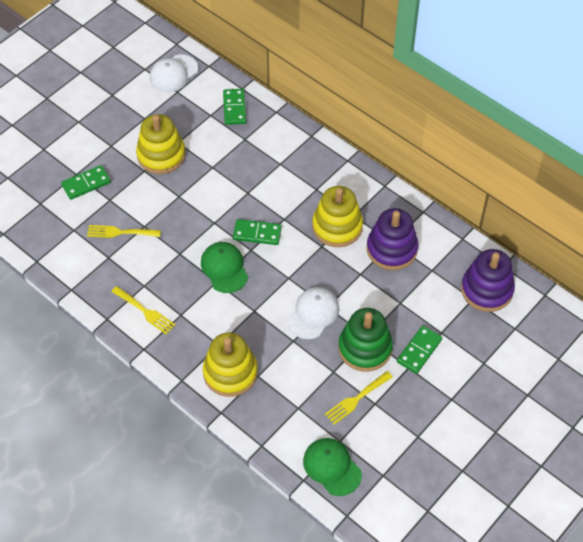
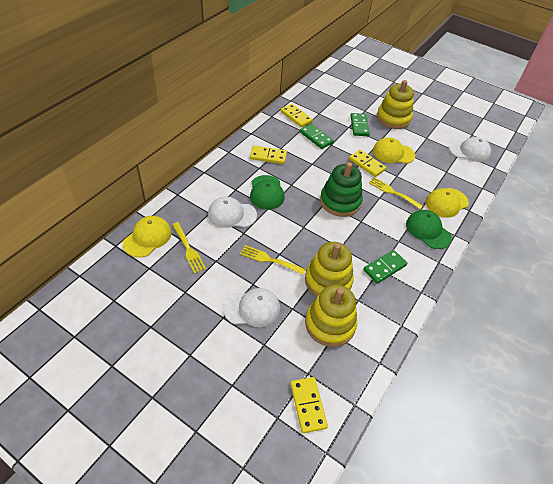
green domino: [61,165,111,200] [223,89,246,125] [233,219,282,245] [397,326,442,374] = 4 -> [300,124,334,149] [350,113,370,136] [363,250,407,284] = 3
purple stacking toy: [367,208,418,270] [461,249,515,312] = 2 -> none = 0
white cap: [150,54,198,92] [287,287,339,339] = 2 -> [208,196,257,228] [223,288,280,327] [449,137,491,162] = 3
yellow cap: none = 0 -> [123,216,171,257] [373,137,415,164] [425,188,469,218] = 3
yellow domino: none = 0 -> [250,146,287,164] [281,104,313,127] [290,377,328,433] [349,150,386,177] = 4

